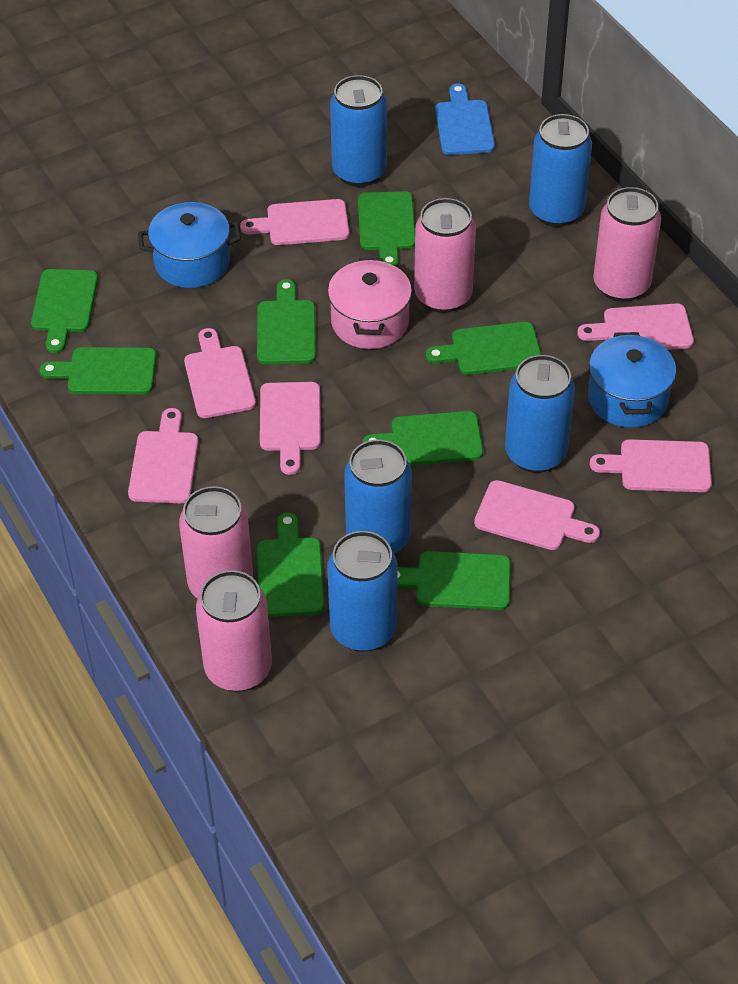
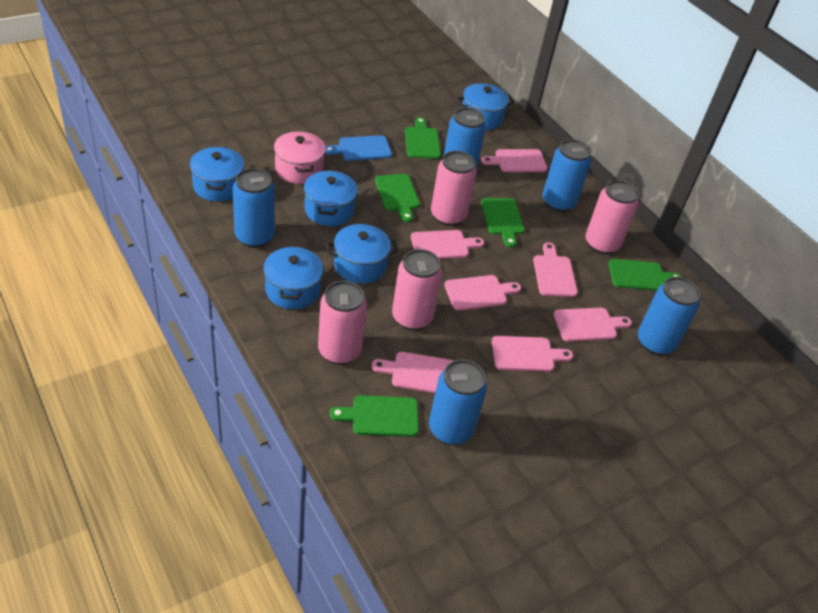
blue pot: [138,202,241,288] [588,332,676,428] = 2 -> [190,146,244,202] [263,245,323,309] [304,170,358,226] [326,224,398,284] [456,83,514,130] = 5
green cutting board: [31,269,98,353] [40,347,156,394] [257,279,316,364] [257,512,324,617] [358,191,415,267] [362,411,483,465] [397,551,511,610] [426,322,542,375] = 8 -> [329,395,419,437] [375,174,420,222] [405,117,441,159] [481,198,524,248] [608,259,682,291] = 5

